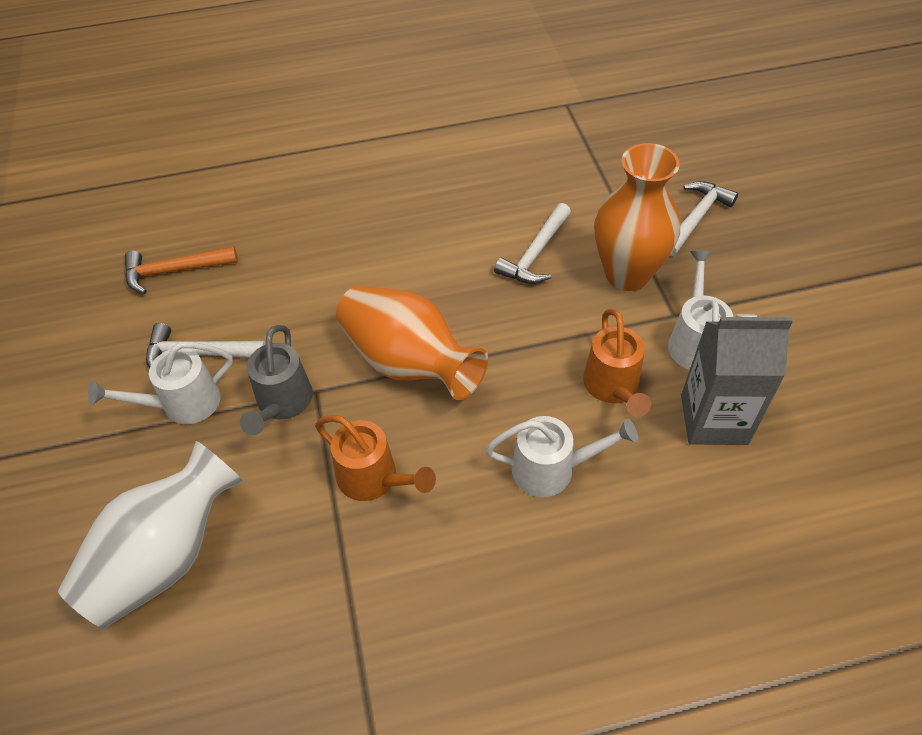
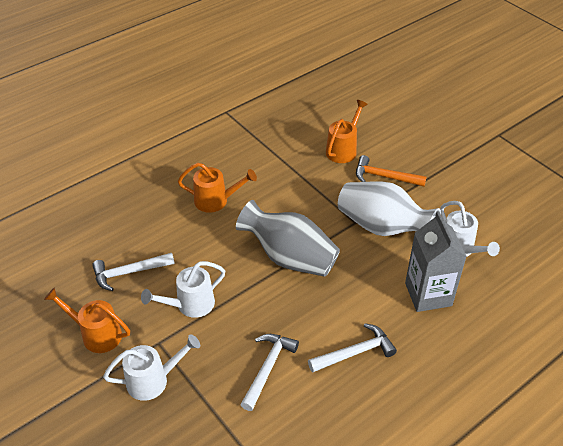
grey vase: none = 0 -> [236,200,340,277] = 1
grey watering can: [240,325,313,435] = 1 -> none = 0
orange vase: [336,286,488,400] [595,143,680,291] = 2 -> none = 0
orange watering can: [315,415,436,501] [583,309,651,417] = 2 -> [44,287,130,353] [178,163,257,213] [326,100,368,163] = 3

